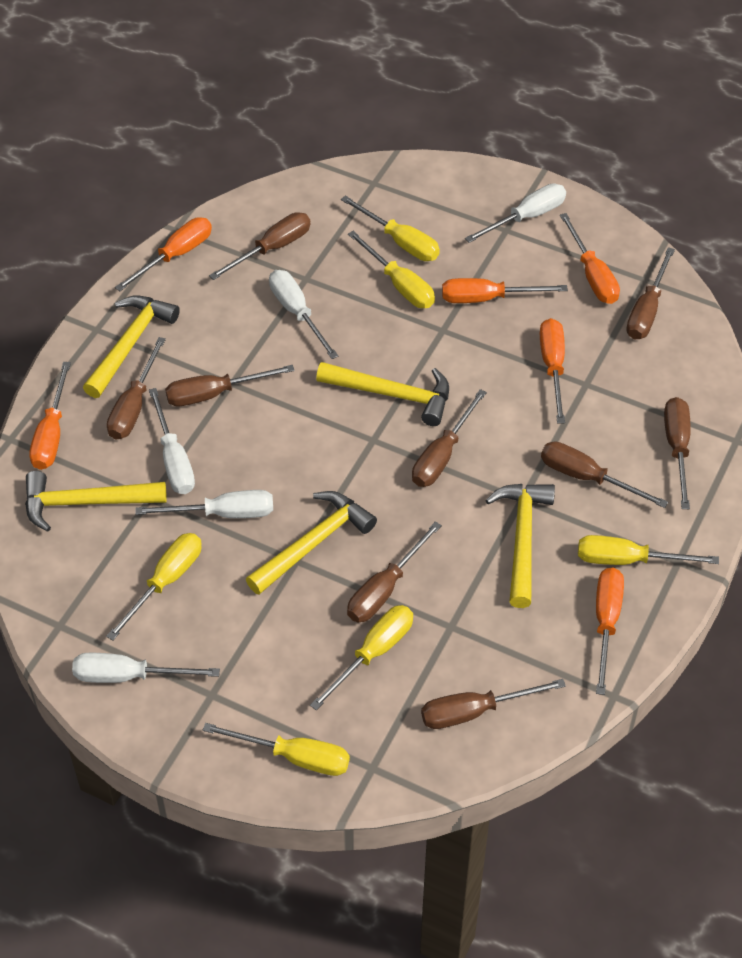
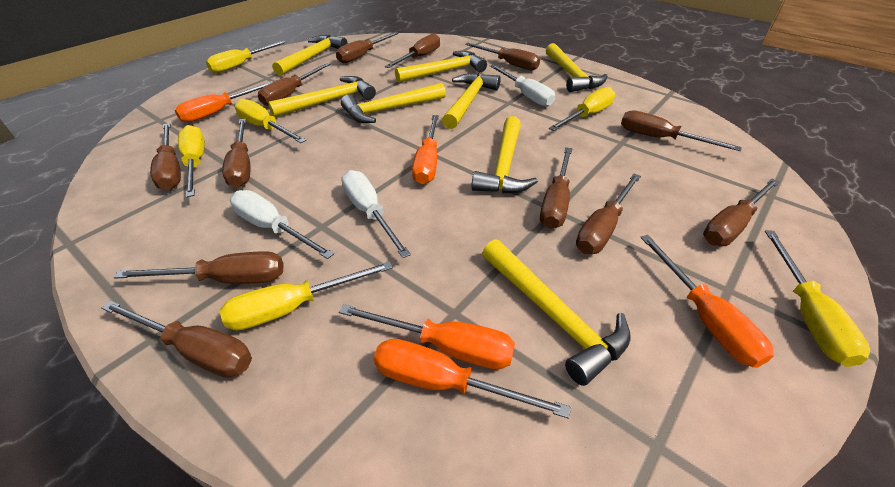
brown screwdriver: [107,337,166,439] [165,365,295,406] [209,212,311,280] [347,521,442,622] [412,389,487,487] [421,679,566,729] [541,441,668,508] [626,247,675,339] [664,397,691,509] = 9 -> [102,301,252,378] [114,251,284,284] [150,123,181,190] [222,119,250,188] [258,63,330,106] [336,32,399,63] [385,33,440,68] [465,43,540,70] [540,147,572,229] [576,174,641,254] [621,110,742,151] [703,179,779,246] = 12
orange screwdriver: [29,362,71,470] [115,217,212,291] [442,278,568,303] [540,318,565,424] [560,213,620,304] [596,568,624,695] = 6 -> [175,81,273,122] [339,304,515,369] [374,339,571,419] [412,115,439,184] [640,235,774,368] = 5
white screwdriver: [72,653,220,683] [135,490,273,518] [149,388,195,494] [269,270,338,359] [465,184,566,243] = 5 -> [230,190,334,259] [341,170,411,258] [490,64,555,107] = 3
yellow hammer: [25,471,167,532] [83,295,180,398] [246,491,377,595] [316,362,449,426] [485,484,555,608] = 5 -> [268,76,376,117] [272,35,348,76] [341,83,446,123] [395,51,487,83] [442,73,501,129] [471,116,538,194] [482,239,630,386] [546,43,608,92] = 8

